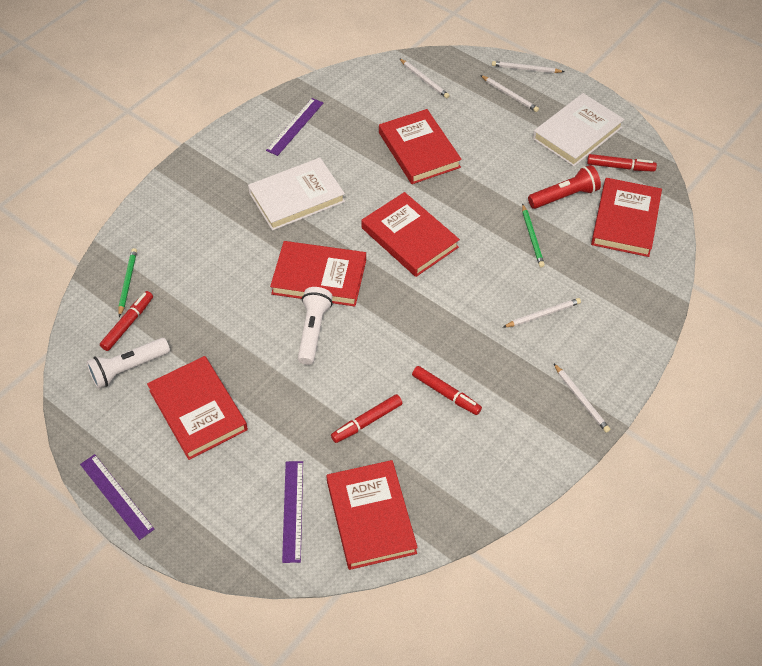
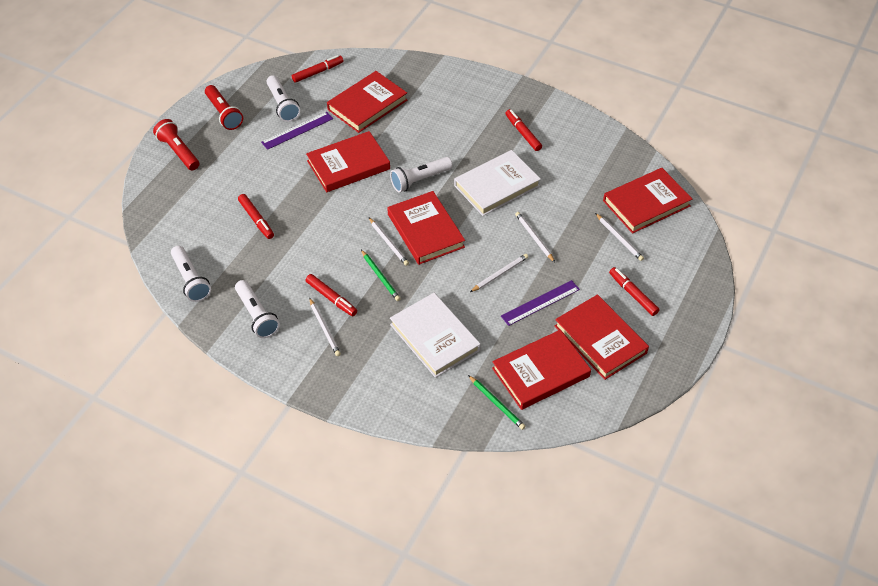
purple ruler: [80,454,155,540] [266,98,323,156] [282,461,303,563] = 3 -> [261,112,333,150] [501,280,580,326] = 2
red flashlight: [528,165,601,209] = 1 -> [153,119,199,170] [205,85,243,130] = 2
red marker: [100,291,153,351] [331,394,402,443] [412,366,482,415] [587,154,657,172] = 4 -> [238,194,274,239] [292,55,344,83] [305,274,357,316] [505,109,542,151] [609,267,659,316] = 5
white flashlight: [86,338,170,389] [298,287,333,365] = 2 -> [171,246,211,302] [235,280,280,338] [266,75,300,122] [390,157,452,192] = 4

